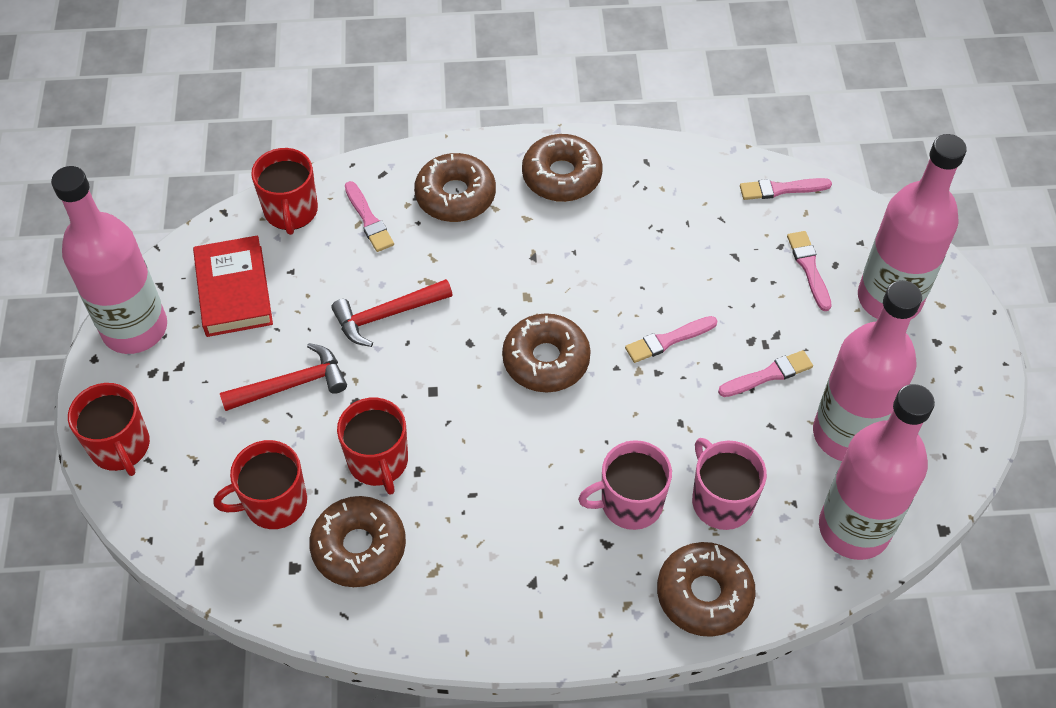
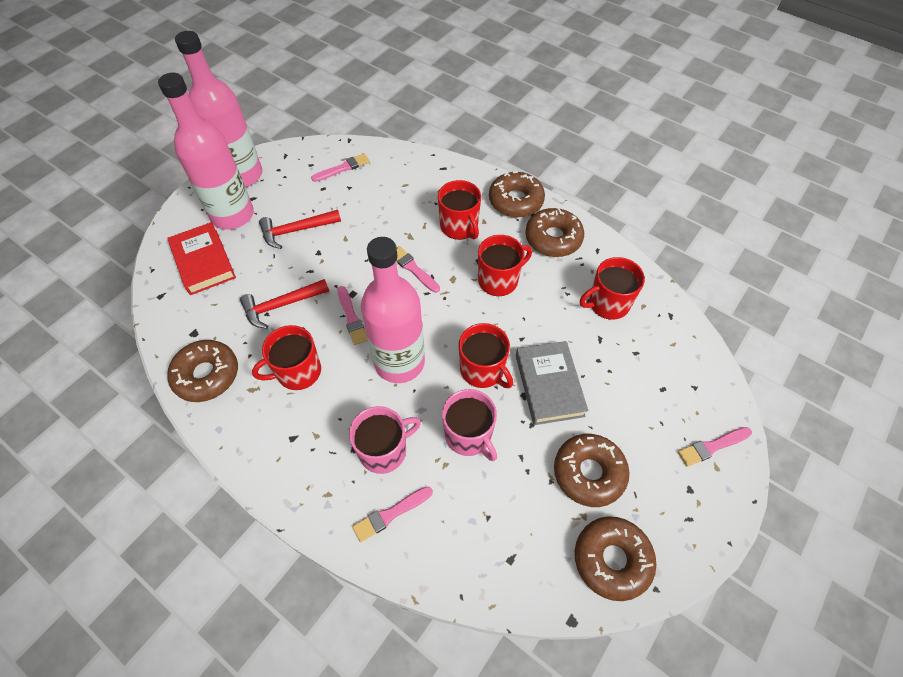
grey book: none = 0 -> [516,341,588,425] = 1
pink bottle: [51,166,167,354] [813,280,922,461] [819,384,935,560] [858,134,967,319] = 4 -> [158,73,254,229] [175,31,262,187] [361,237,425,383] = 3
red mug: [68,383,150,476] [214,440,307,529] [251,148,318,235] [337,398,408,495] = 4 -> [252,325,321,390] [438,180,481,240] [459,323,513,388] [478,235,532,296] [580,257,645,320] = 5

